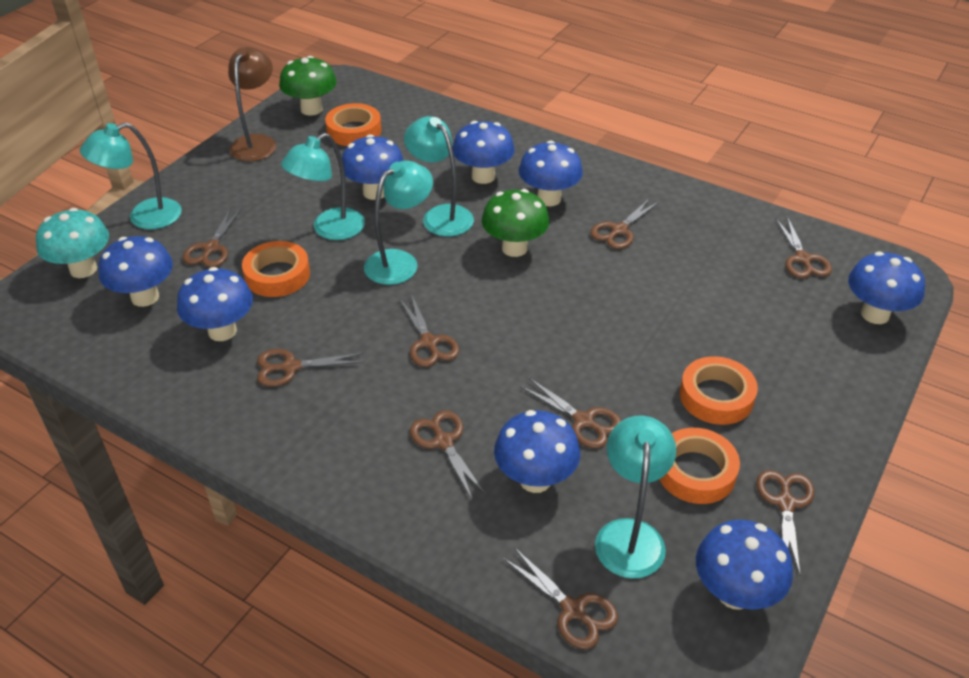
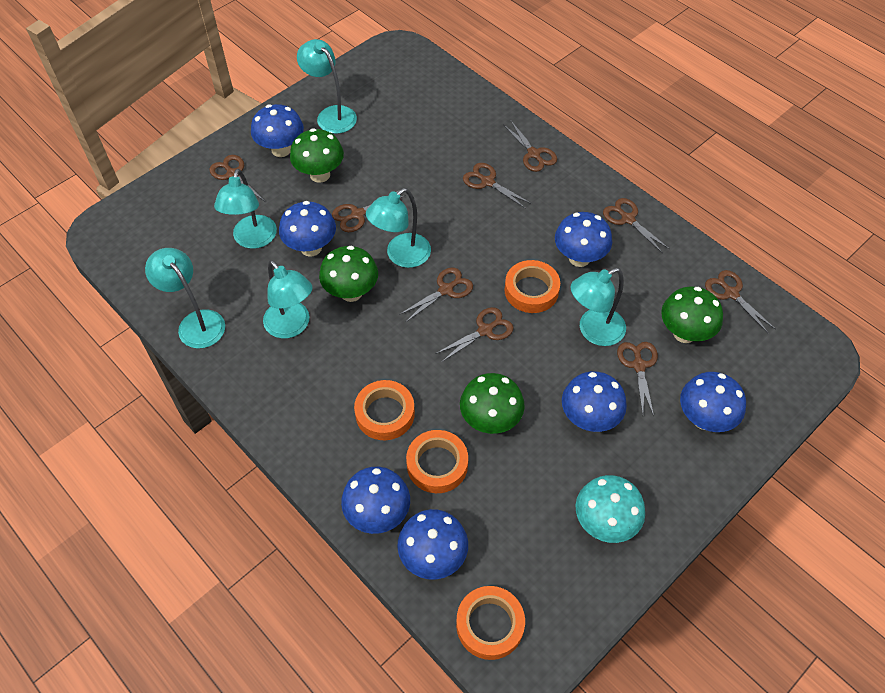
blue mushroom: [98,236,173,307] [177,267,253,341] [342,134,404,200] [453,121,515,184] [494,410,580,493] [519,140,583,206] [696,520,793,610] [848,252,925,324] = 8 -> [251,104,304,157] [279,201,336,257] [341,467,410,534] [397,509,468,580] [555,212,612,267] [562,371,627,432] [680,372,746,432] = 7
brown lamp: [228,47,277,162] = 1 -> none = 0
green mushroom: [279,56,337,116] [482,189,549,257] = 2 -> [290,128,344,183] [319,246,378,302] [460,373,525,434] [661,286,723,343] = 4
turquoise lamp: [80,122,182,229] [281,133,365,240] [364,160,433,285] [404,116,474,236] [595,415,676,578] = 5 -> [145,248,225,349] [214,169,277,249] [263,260,312,338] [297,39,357,134] [366,188,431,268] [571,268,626,346] = 6

